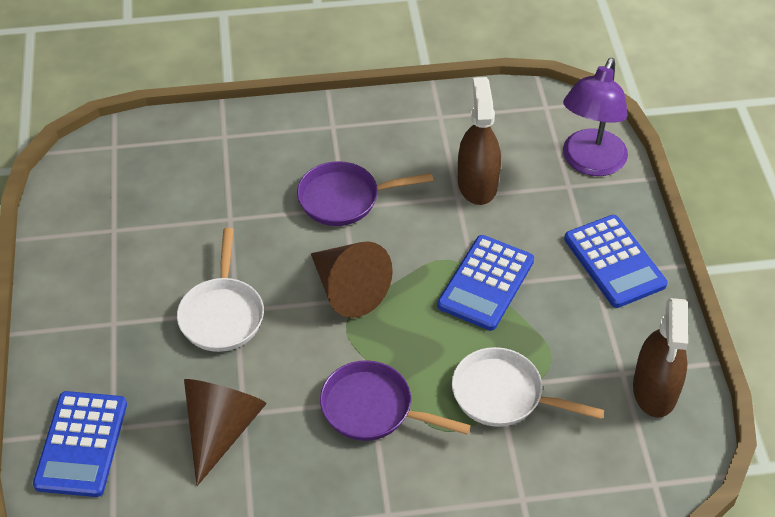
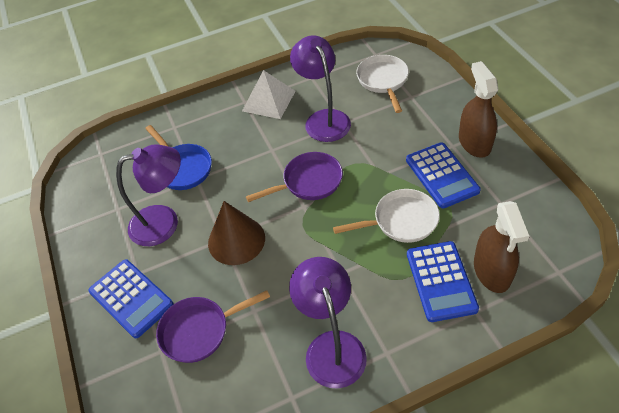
blue pan: none = 0 -> [145,125,212,190] = 1
brown cone: [184,379,266,486] [311,241,393,318] = 2 -> [208,201,265,265] = 1
purple lamp: [563,58,628,176] = 1 -> [116,144,181,246] [289,257,367,388] [290,36,351,142] = 3
white pyramid: none = 0 -> [242,70,295,119] = 1

